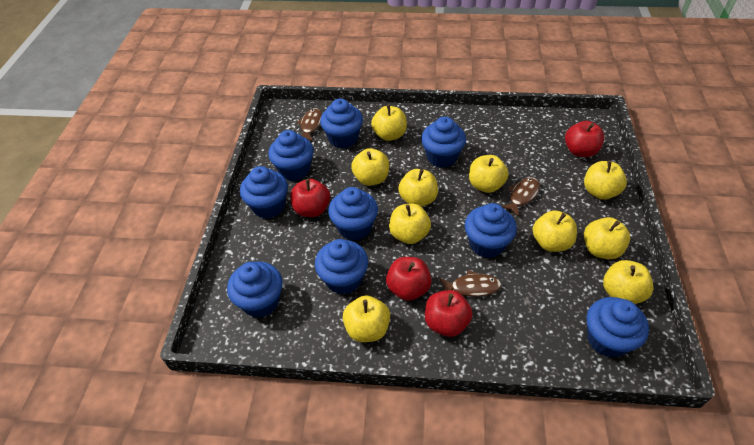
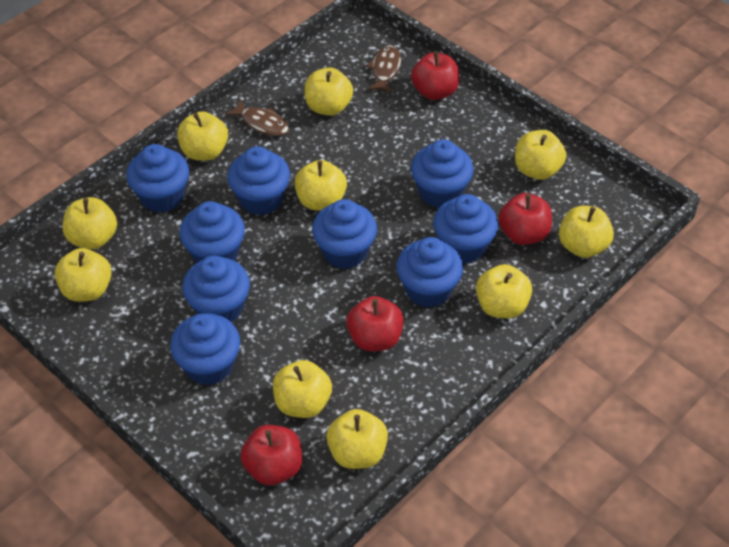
brown fish: [296,108,322,141] [439,270,501,297] [502,177,540,217] = 3 -> [225,99,289,136] [366,45,401,93] = 2

